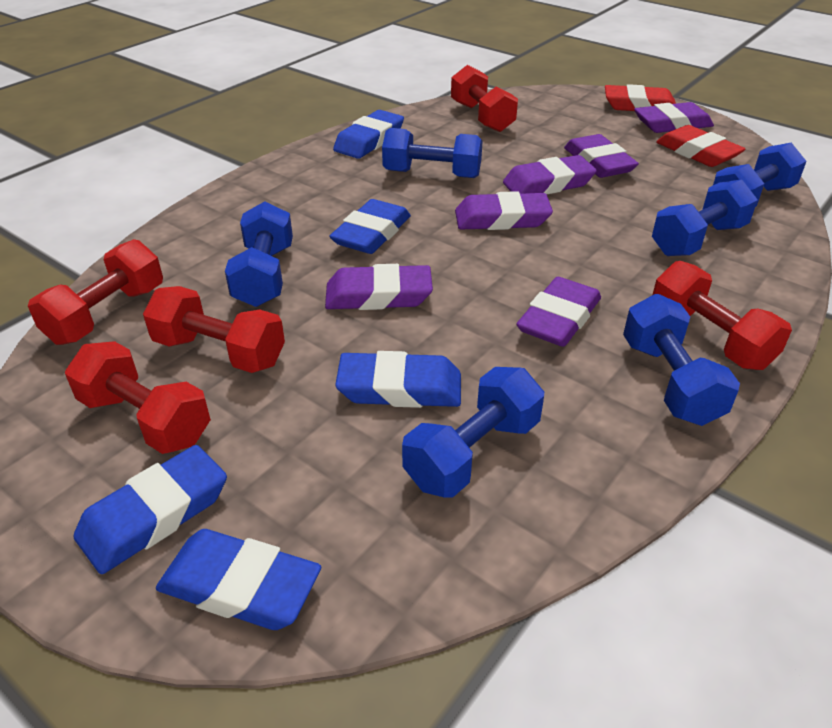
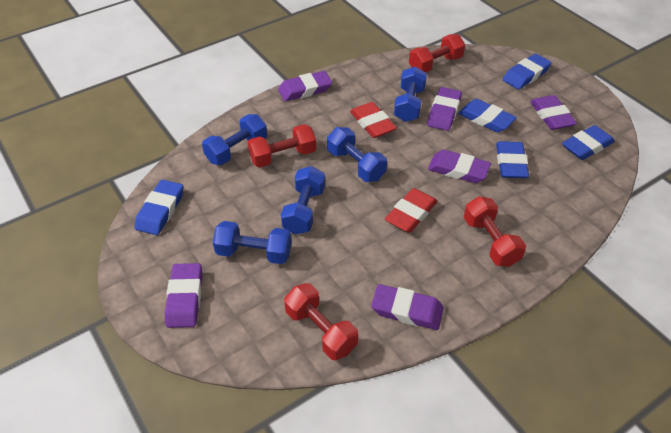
blue dumbbell: [225,201,293,307] [382,128,483,178] [402,367,544,498] [623,294,740,426] [652,179,758,256] [713,143,807,207] = 6 -> [202,114,267,165] [213,221,292,264] [281,166,325,235] [327,127,387,182] [394,66,427,122] = 5
red dumbbell: [28,239,163,345] [65,341,211,454] [143,286,285,373] [451,65,518,132] [652,261,792,370] = 5 -> [248,124,316,168] [284,283,358,360] [409,34,465,73] [464,196,526,267] = 4

